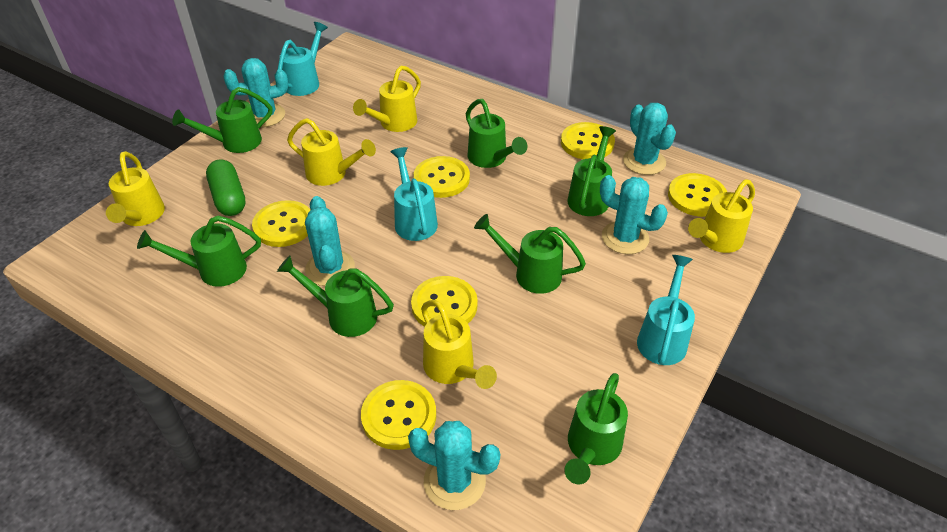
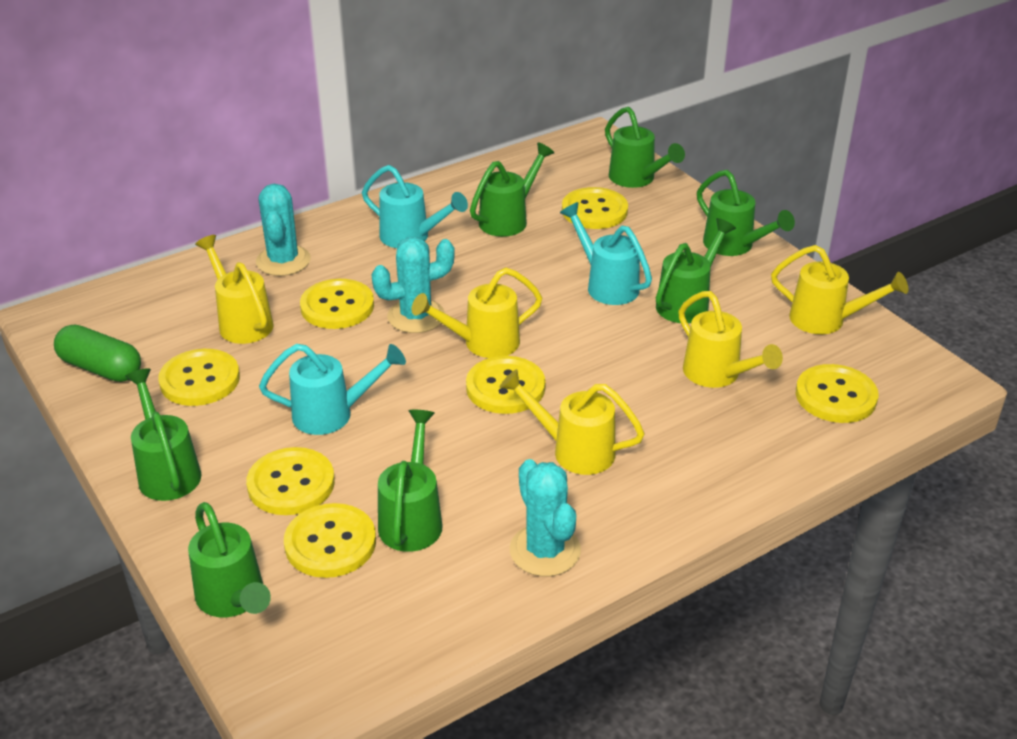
turquoise cactus: [223,58,288,127] [305,196,355,286] [408,421,500,510] [600,175,668,254] [623,103,676,175] = 5 -> [256,184,311,276] [371,237,455,333] [510,459,581,576] = 3
yellow button: [252,200,310,247] [361,380,436,450] [411,276,478,327] [414,156,470,198] [561,122,615,159] [668,173,727,217] = 6 -> [158,349,240,406] [246,447,335,515] [284,503,376,578] [300,279,374,329] [466,356,545,414] [562,187,628,229] [796,364,879,423] = 7

